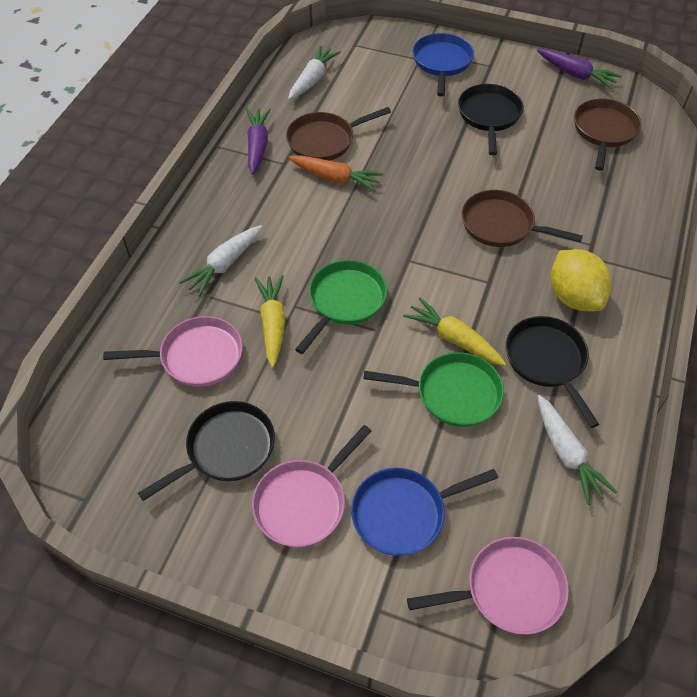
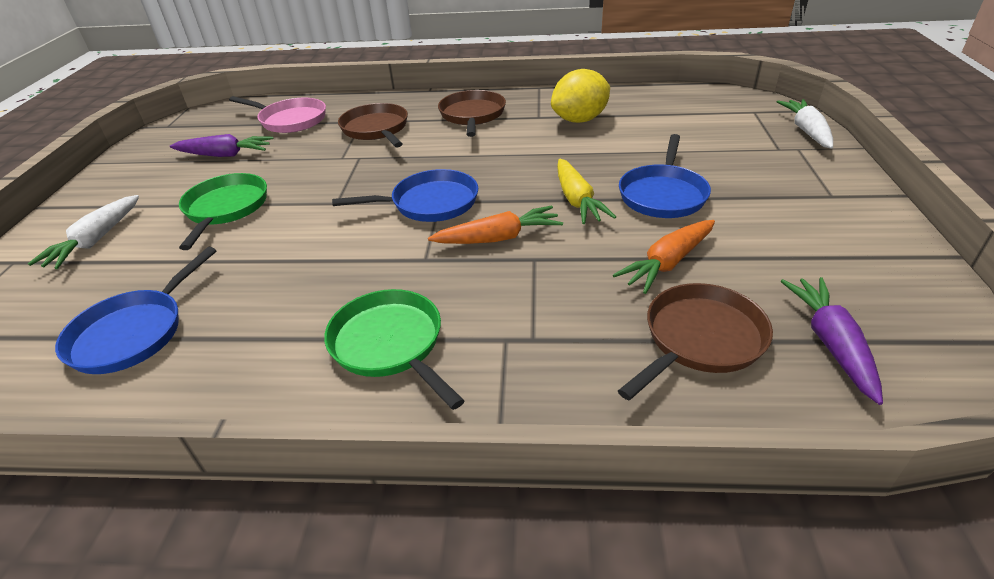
black pan: [138,401,275,501] [458,84,524,155] [506,316,599,428] = 3 -> none = 0
blue pan: [351,468,498,556] [413,33,474,97] = 2 -> [55,247,217,374] [332,169,478,222] [619,134,711,218] = 3
orange carrot: [288,155,383,192] = 1 -> [428,206,563,244] [613,220,715,294] = 2
pink pan: [103,316,243,387] [252,425,372,547] [407,537,569,635] = 3 -> [229,96,326,133] = 1
white carrot: [179,225,263,297] [288,45,341,100] [537,395,617,505] = 3 -> [28,195,139,269] [777,99,833,149] = 2
yellow carrot: [255,275,285,368] [403,297,506,366] = 2 -> [557,159,616,224] = 1

